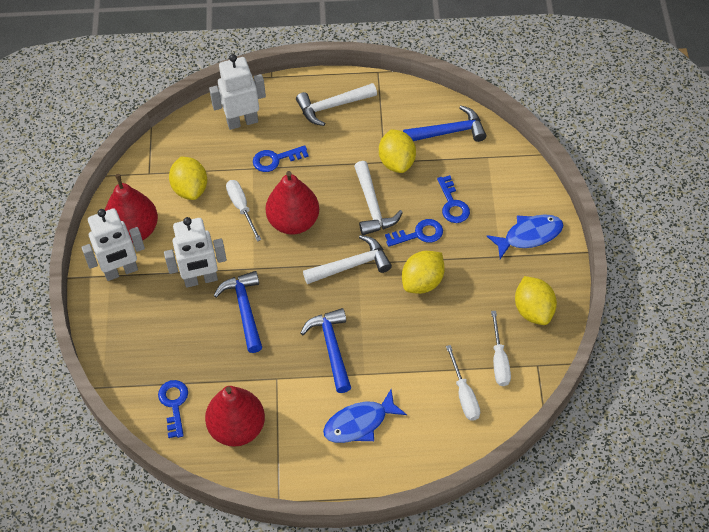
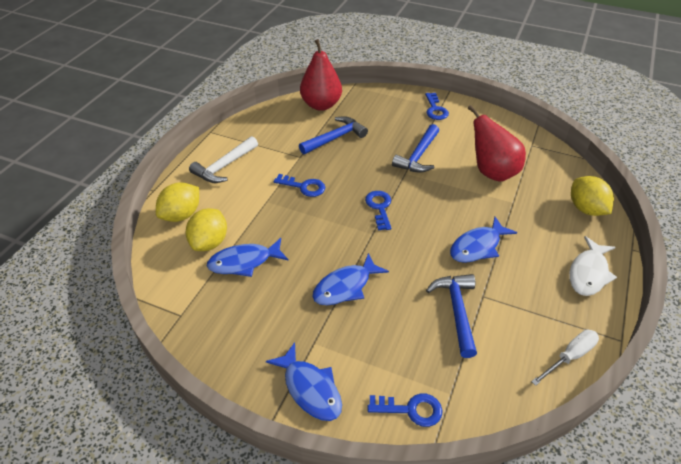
blue fish: [323,389,407,443] [486,214,564,259] = 2 -> [207,238,289,277] [266,342,342,421] [312,253,389,305] [450,217,517,263] = 4
red pear: [105,174,158,243] [205,386,265,447] [266,171,319,235] = 3 -> [300,39,342,111] [468,105,526,182] = 2
white fish: none = 0 -> [569,236,617,296] = 1
white hammer: [296,83,377,126] [303,235,392,284] [354,161,403,235] = 3 -> [189,136,258,183] = 1
white robot: [81,208,145,281] [164,217,227,288] [209,54,266,130] = 3 -> none = 0
white screwdriver: [226,180,261,242] [446,345,480,421] [491,311,511,386] = 3 -> [531,330,599,386] = 1
yellow lemon: [169,157,207,200] [379,129,416,173] [402,251,445,294] [515,276,557,325] = 4 -> [156,182,199,222] [186,208,227,251] [571,176,614,216] = 3

